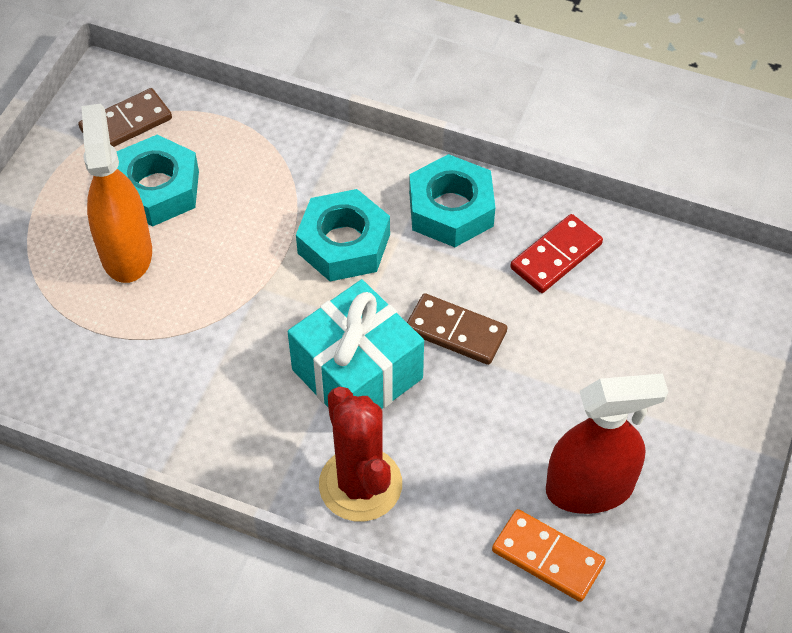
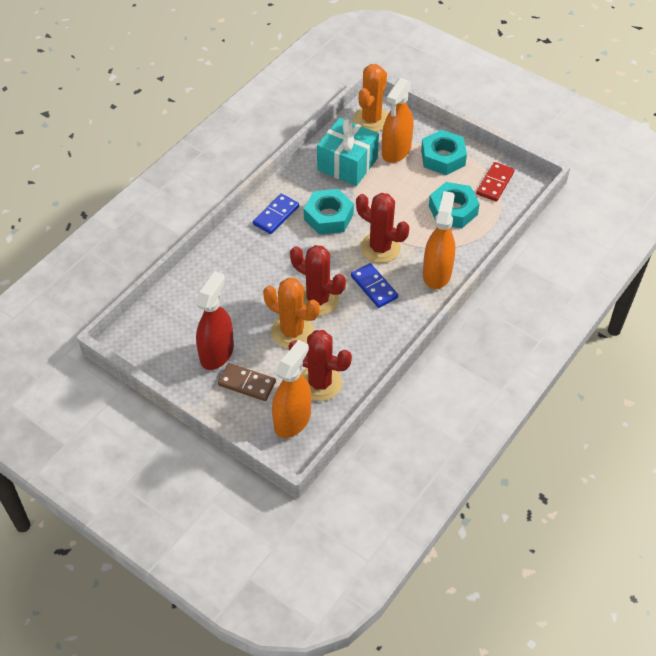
blue domino: none = 0 -> [253,194,299,234] [351,263,398,308] = 2
brown domino: [78,88,172,147] [407,293,508,365] = 2 -> [218,363,276,401] = 1
orange cactus: none = 0 -> [263,278,320,348] [353,64,388,132] = 2
orange domino: [492,509,606,602] = 1 -> none = 0
orange spray bottle: [82,104,152,283] = 1 -> [272,340,311,438] [382,78,414,163] [423,191,455,289] = 3
red cactus: [319,387,402,522] = 1 -> [289,330,352,401] [290,245,346,316] [356,193,409,263] = 3

